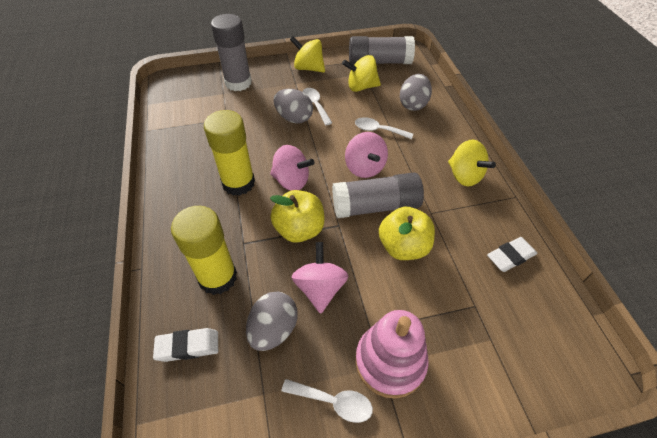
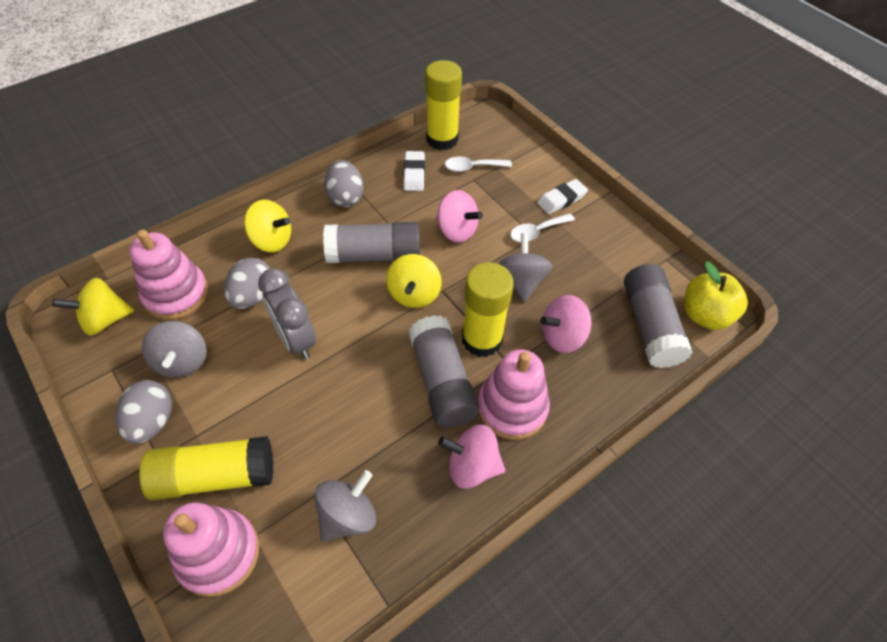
grey clock: none = 0 -> [258,268,316,359] = 1
grey spinning top: none = 0 -> [142,321,207,378] [314,470,376,542] [498,233,552,302] = 3
pink stacking toy: [355,310,429,399] = 1 -> [130,230,208,320] [163,503,259,597] [478,349,550,440] = 3
white spoon: [281,379,373,423] [302,88,332,125] [355,117,413,139] = 3 -> [445,156,512,172] [510,213,575,242] = 2
yellow apple: [270,190,325,243] [379,207,435,260] = 2 -> [684,261,748,330] = 1
yellow glue stick: [171,206,237,295] [204,110,255,196] = 2 -> [139,436,273,501] [425,60,462,150] [462,262,514,357] = 3

